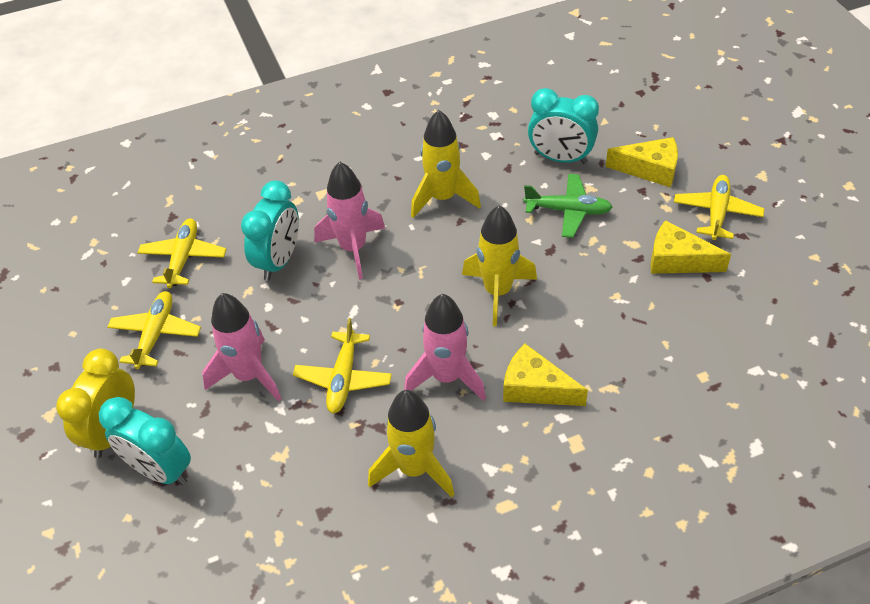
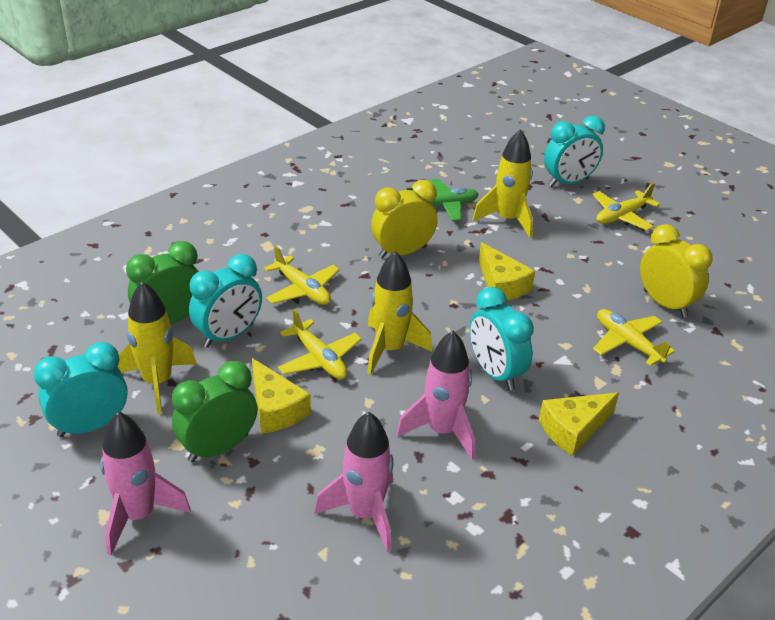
green clock: none = 0 -> [126,241,199,324] [172,361,257,463] = 2
turquoise clock: [99,397,191,486] [241,180,299,281] [528,88,599,164] = 3 -> [34,342,128,438] [189,254,262,348] [469,287,534,391] [544,116,605,187] = 4
yellow clock: [56,349,135,458] = 1 -> [371,180,437,258] [640,224,712,318] = 2

